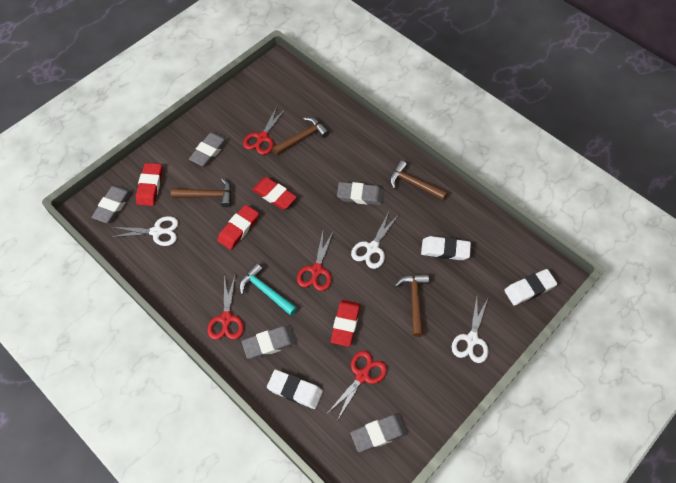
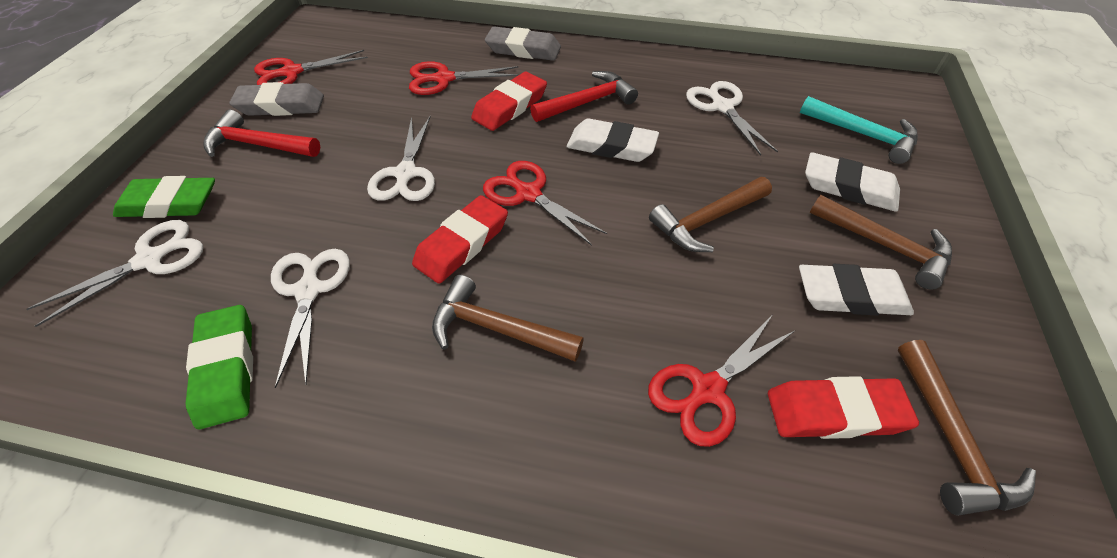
green eraser: none = 0 -> [113,176,215,218] [186,305,253,429] = 2
grey eraser: [92,185,132,223] [189,132,228,166] [242,326,296,359] [337,182,383,205] [350,414,407,452] = 5 -> [229,82,324,116] [485,26,561,61] = 2
red eraser: [136,163,162,206] [217,205,259,250] [252,177,297,210] [331,300,360,347] = 4 -> [412,195,508,284] [471,72,547,131] [768,376,919,439] = 3
red hammer: none = 0 -> [203,110,320,157] [530,71,638,122] = 2
white scissors: [111,216,178,246] [351,212,398,269] [452,297,488,363] = 3 -> [26,220,203,327] [271,249,350,388] [367,116,435,201] [686,81,778,156] = 4

